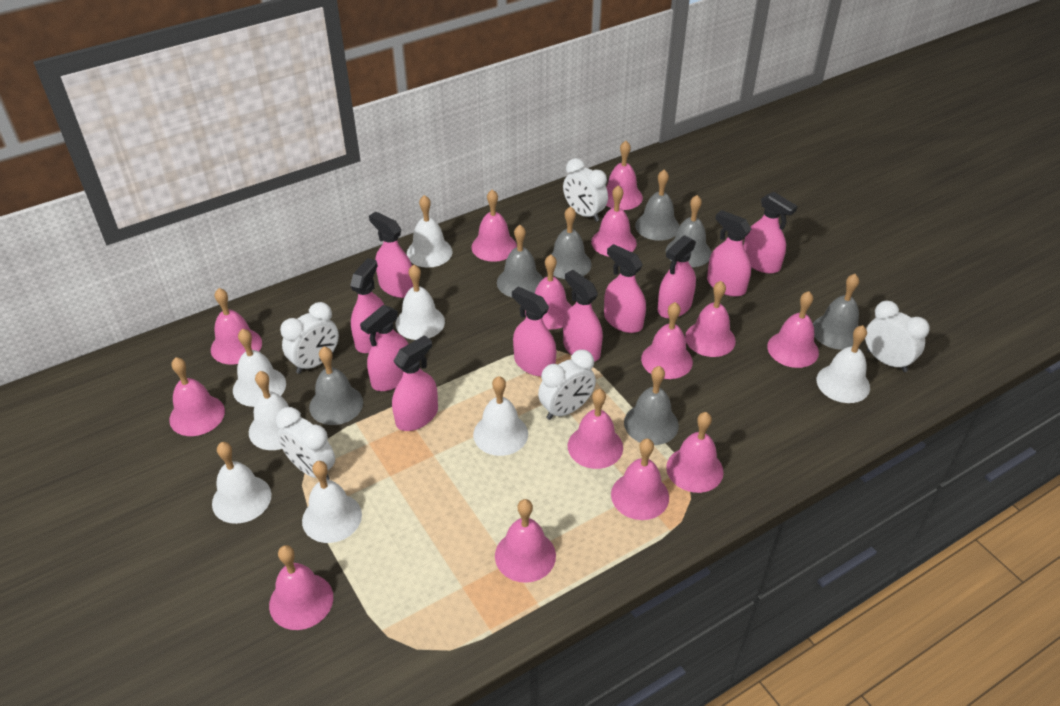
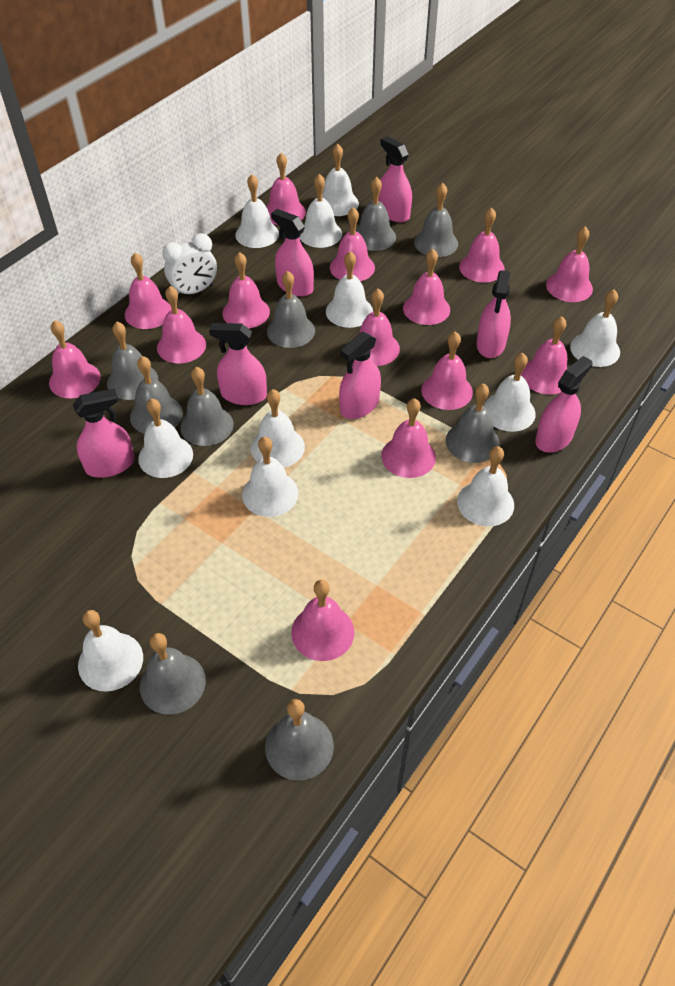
grey bell: [309,347,363,425] [497,225,543,298] [550,206,592,279] [624,366,679,445] [635,170,679,241] [666,195,711,267] [813,274,859,350] = 7 -> [107,322,158,400] [130,356,183,434] [140,633,206,715] [180,367,233,446] [265,699,334,781] [267,271,315,348] [356,177,396,251] [414,183,458,257] [446,383,500,463] = 9
pink spray bottle: [350,258,384,353] [360,305,408,391] [369,212,413,298] [392,335,438,431] [512,286,556,377] [563,270,603,362] [604,244,646,333] [658,235,696,319] [707,210,751,297] [744,192,797,274] = 10 -> [73,388,135,478] [209,323,267,405] [271,209,314,297] [339,332,381,419] [378,136,412,223] [476,270,511,358] [535,356,593,453] = 7
white bell: [212,442,271,524] [233,329,286,407] [249,371,302,450] [302,461,362,543] [396,265,445,340] [407,195,453,268] [473,376,528,456] [817,325,870,403] = 8 -> [78,610,143,692] [138,398,193,478] [235,175,279,248] [242,437,298,517] [251,389,305,468] [299,174,342,248] [322,144,359,216] [326,251,373,328] [457,446,514,527] [484,353,536,432] [570,290,620,367] = 11
white clock: [276,407,335,480] [280,302,339,374] [538,350,596,420] [563,158,608,222] [865,301,930,372] = 5 -> [162,233,217,297] = 1

